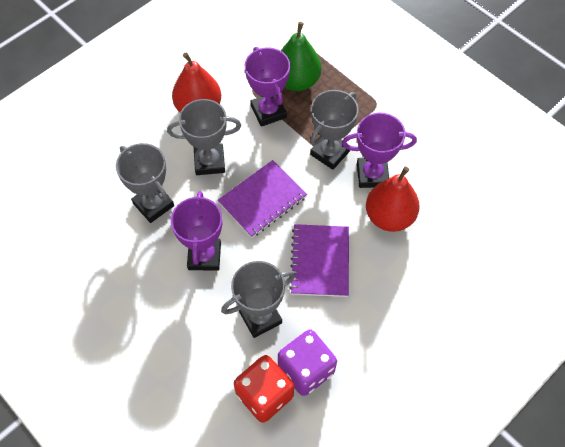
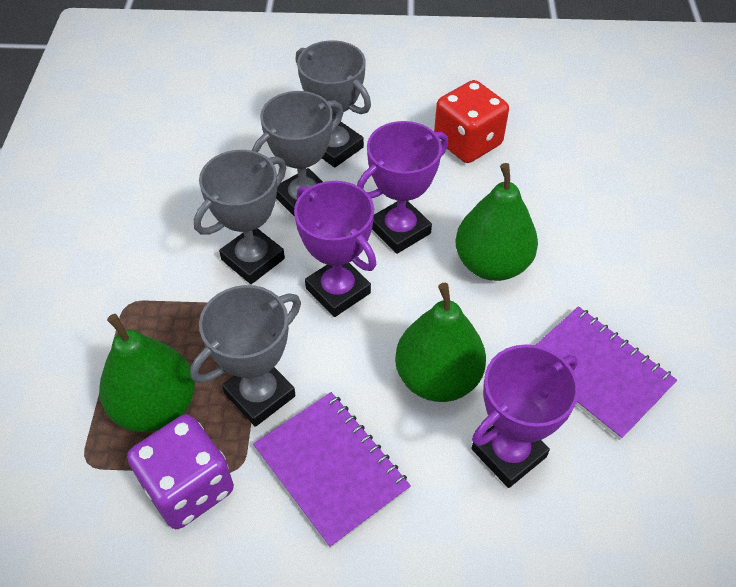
green pear: [281,22,322,91] = 1 -> [99,314,195,432] [395,283,486,402] [456,163,538,281] = 3
red pear: [172,53,221,112] [366,166,420,232] = 2 -> none = 0

